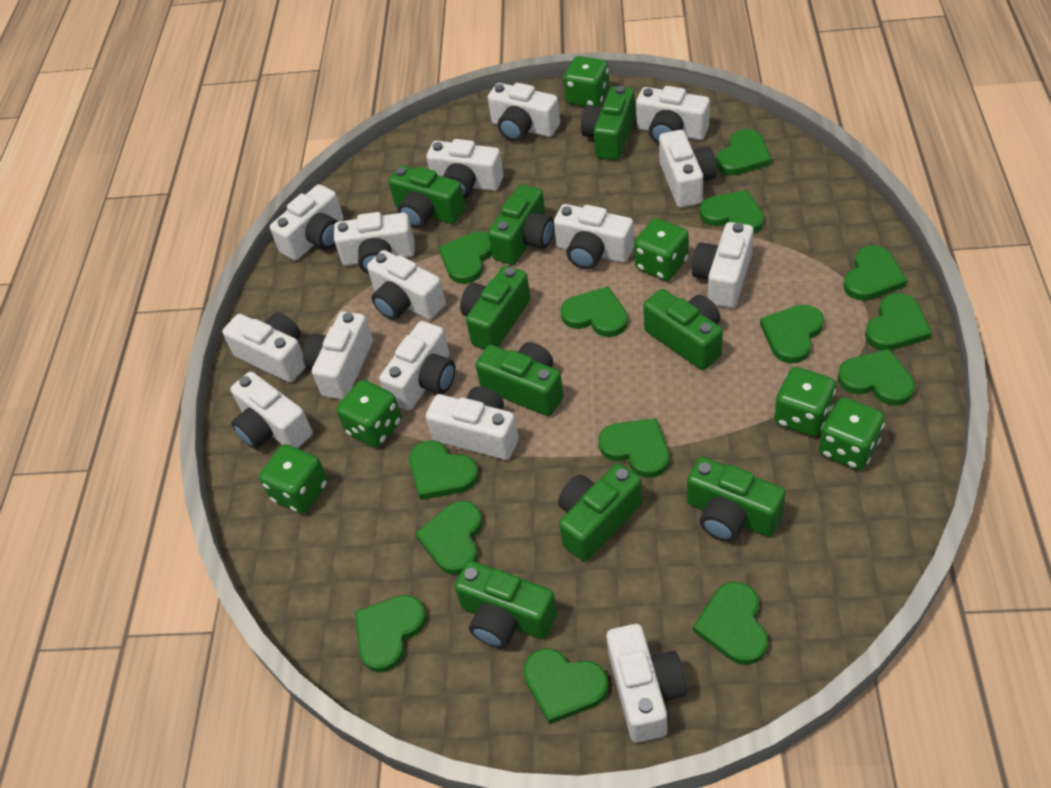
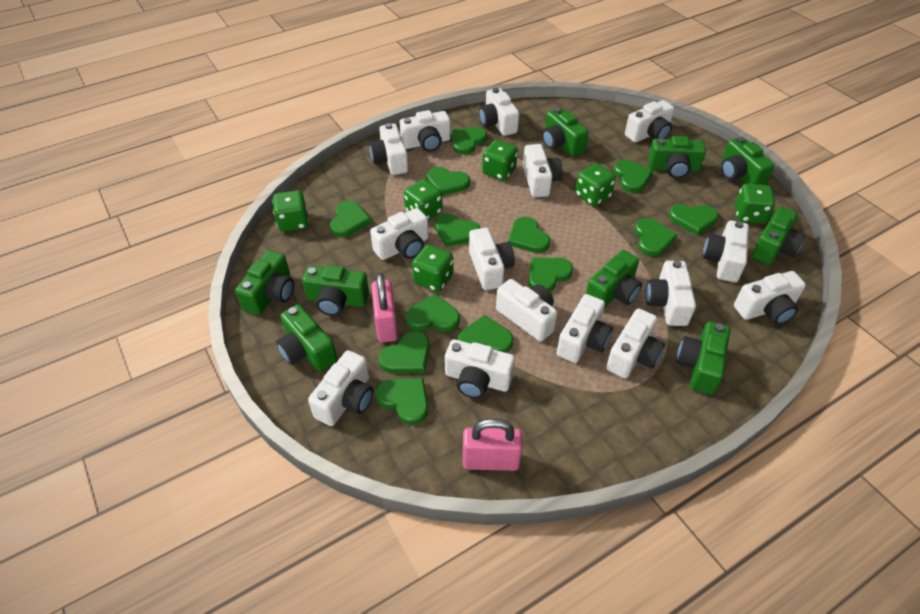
green heart: [355,595,426,672] [409,440,479,500] [415,501,482,575] [438,232,492,284] [523,648,609,724] [560,286,628,337] [599,418,669,478] [693,582,768,665] [700,190,764,234] [716,129,772,175] [760,305,824,363] [837,349,915,406] [843,245,908,301] [865,293,932,350] = 14 -> [330,201,371,237] [376,378,428,425] [379,331,430,373] [406,294,460,332] [427,167,470,196] [435,214,480,247] [452,127,487,155] [458,315,513,353] [508,217,550,253] [529,258,573,292] [614,160,653,192] [634,218,677,256] [669,204,718,235] = 13
pink padlock: none = 0 -> [371,273,398,343] [463,418,523,471] = 2

